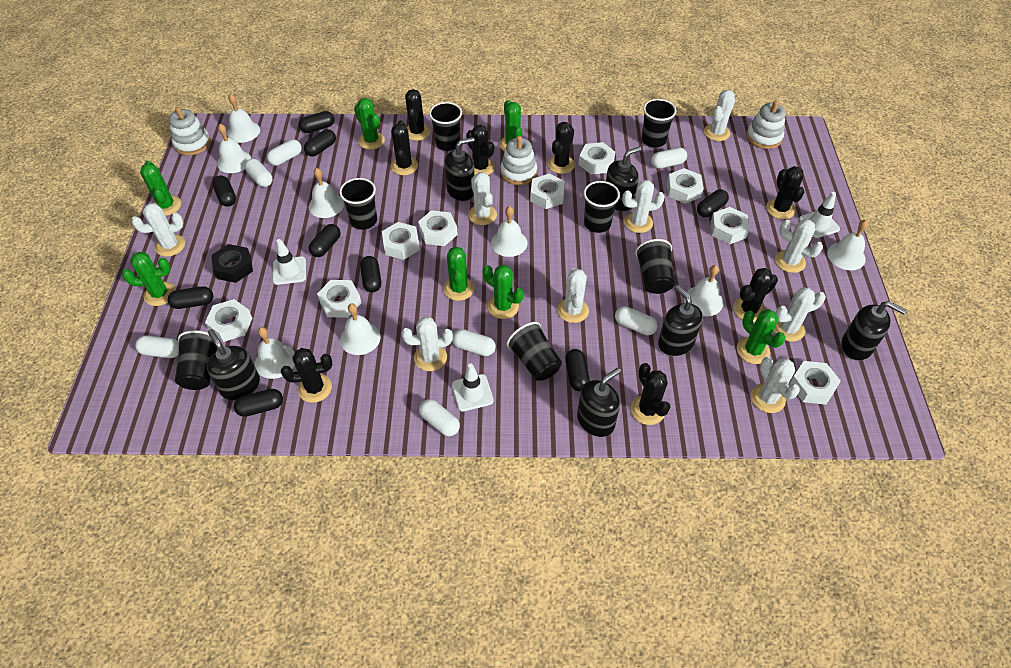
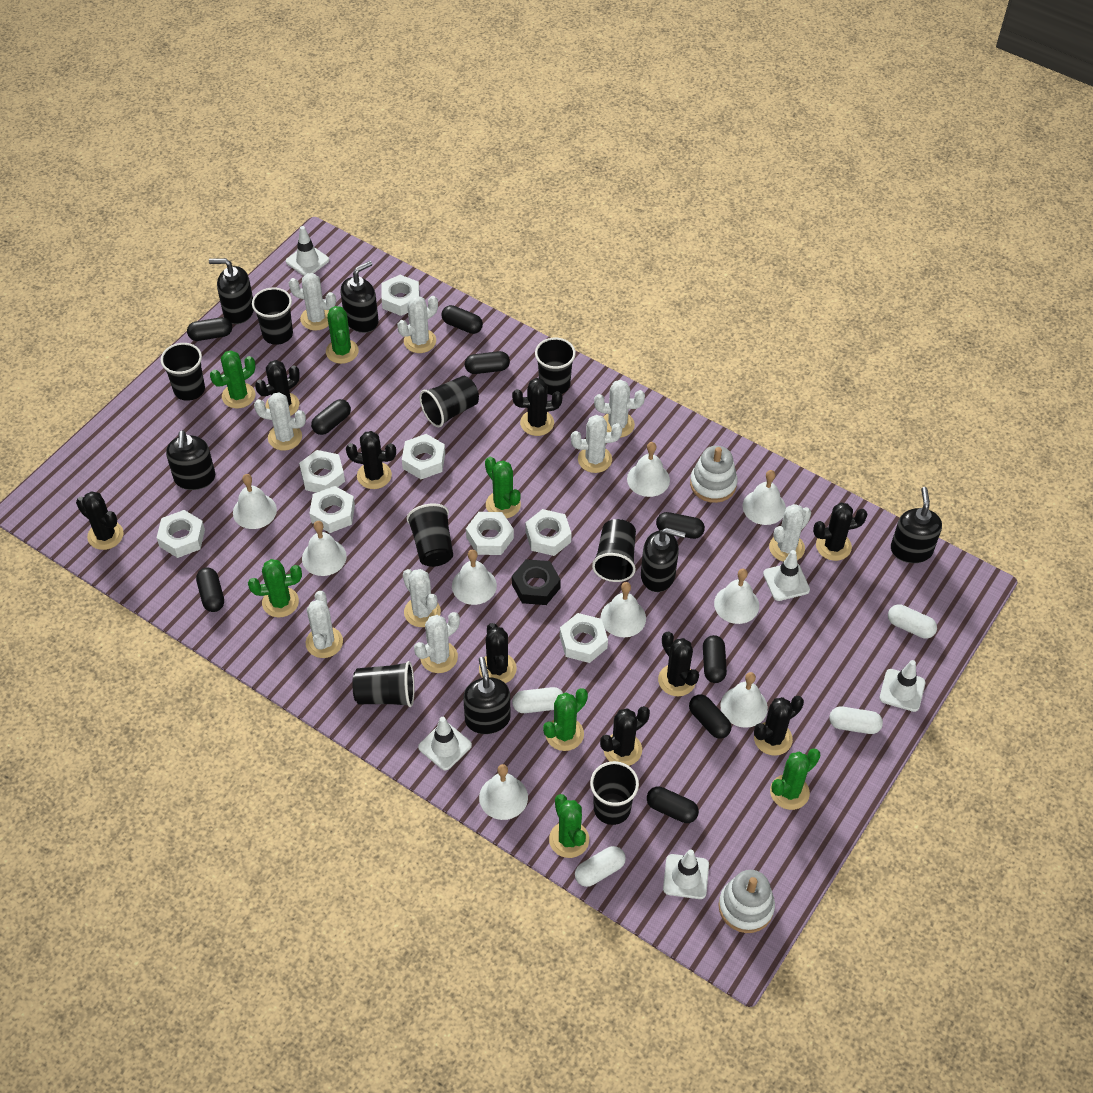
black cactus: [281,348,332,403] [391,121,418,175] [405,89,430,141] [466,124,495,175] [548,122,575,174] [631,363,670,425] [733,268,778,322] [766,166,804,219] = 8 -> [76,491,124,550] [255,360,300,416] [346,431,396,489] [479,623,517,683] [512,378,562,436] [600,706,650,766] [658,632,699,696] [754,696,804,756] [813,503,867,561] = 9
black cup: [175,330,217,390] [339,178,377,230] [429,102,462,151] [507,322,562,381] [584,181,620,233] [635,239,675,294] [641,99,676,148] = 7 -> [161,343,205,401] [252,288,293,345] [352,661,414,707] [407,503,453,567] [419,376,479,427] [535,338,576,395] [590,761,639,825] [592,519,636,582] = 8
white bell: [217,124,251,173] [227,94,260,143] [255,327,295,379] [309,168,344,218] [340,304,381,355] [491,206,527,257] [684,265,723,316] [827,220,868,270] = 8 -> [233,474,277,529] [302,521,347,576] [452,549,497,605] [479,764,528,820] [601,582,646,637] [627,442,670,497] [714,569,759,624] [720,672,768,728] [743,470,786,525] = 9
white capsule: [135,335,179,358] [245,159,272,187] [267,139,302,166] [419,399,460,436] [452,329,496,356] [615,306,658,335] [651,148,687,169] = 7 -> [512,687,563,713] [575,846,626,887] [829,707,883,734] [888,604,937,639] = 4
white nut: [205,299,252,342] [317,280,361,318] [382,222,420,260] [418,210,458,246] [530,174,565,209] [578,142,615,174] [667,168,704,204] [711,207,749,244] [790,361,841,405] = 9 -> [157,510,205,558] [299,450,345,493] [310,486,355,533] [381,275,420,316] [402,434,445,479] [466,512,514,555] [525,509,572,556] [560,613,608,663] = 8
white stacking toy: [169,107,211,156] [500,136,537,185] [746,100,786,149] = 3 -> [690,446,738,503] [719,870,775,933] = 2
white traffic cone: [272,239,306,285] [452,364,494,412] [799,192,840,238] = 3 -> [286,226,329,276] [418,717,472,770] [663,849,709,899] [763,550,810,601] [879,660,925,712] = 5

